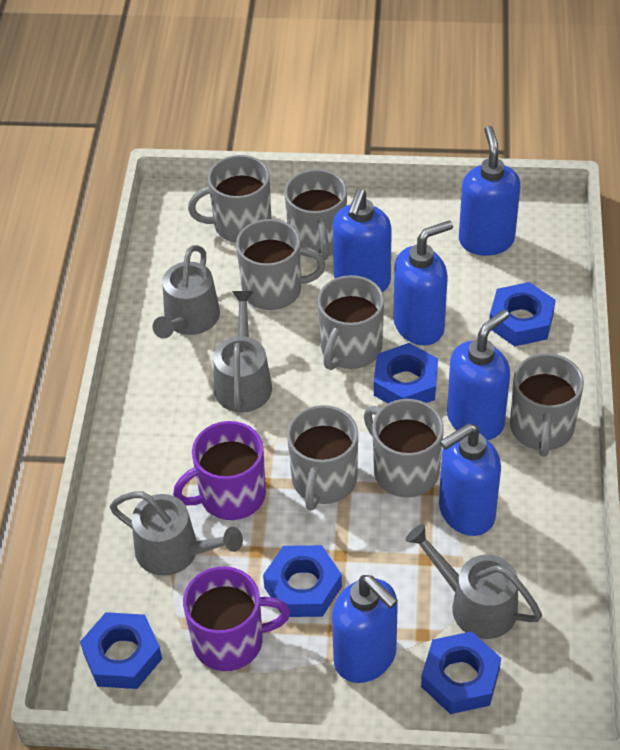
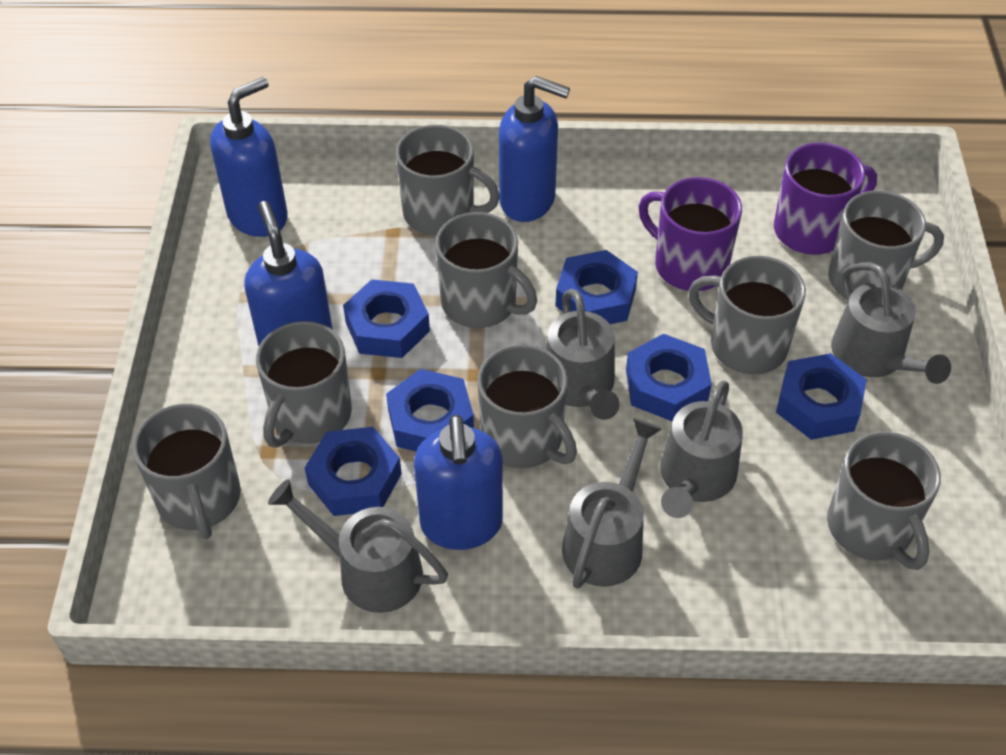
blue nut: [80,612,162,689] [263,545,342,617] [374,343,438,403] [421,631,501,714] [489,282,556,347] = 5 -> [305,427,402,516] [343,279,430,358] [386,369,474,451] [555,250,638,324] [626,334,712,422] [776,353,867,440] = 6
blue soap dispenser: [332,189,392,292] [332,575,398,683] [393,220,453,345] [439,423,501,536] [447,310,510,440] [459,126,520,256] = 6 -> [210,77,288,237] [244,201,333,346] [414,415,503,550] [499,76,570,222] = 4
grey mug: [188,155,271,243] [236,219,326,310] [285,169,347,260] [287,405,358,510] [318,275,384,370] [364,399,444,497] [510,353,584,457] = 7 -> [133,404,241,539] [256,321,352,448] [396,125,500,235] [435,212,537,328] [477,344,577,468] [688,256,806,374] [827,432,941,570] [828,191,944,298] = 8
grey watering can: [110,491,243,576] [153,245,220,339] [213,291,272,413] [406,524,542,639] = 4 -> [268,479,448,613] [545,289,620,420] [562,418,662,588] [660,380,743,518] [831,262,951,384] = 5

